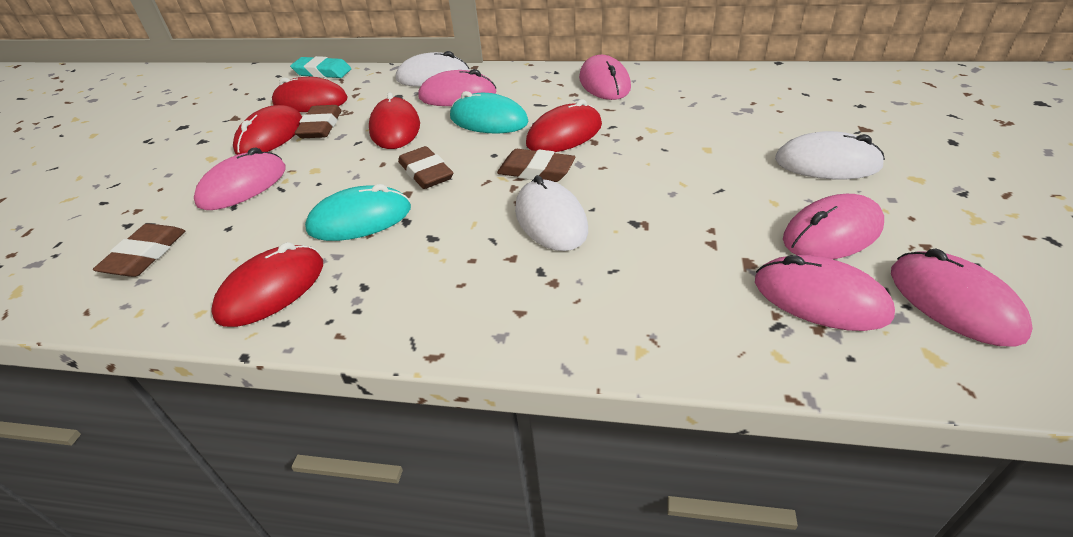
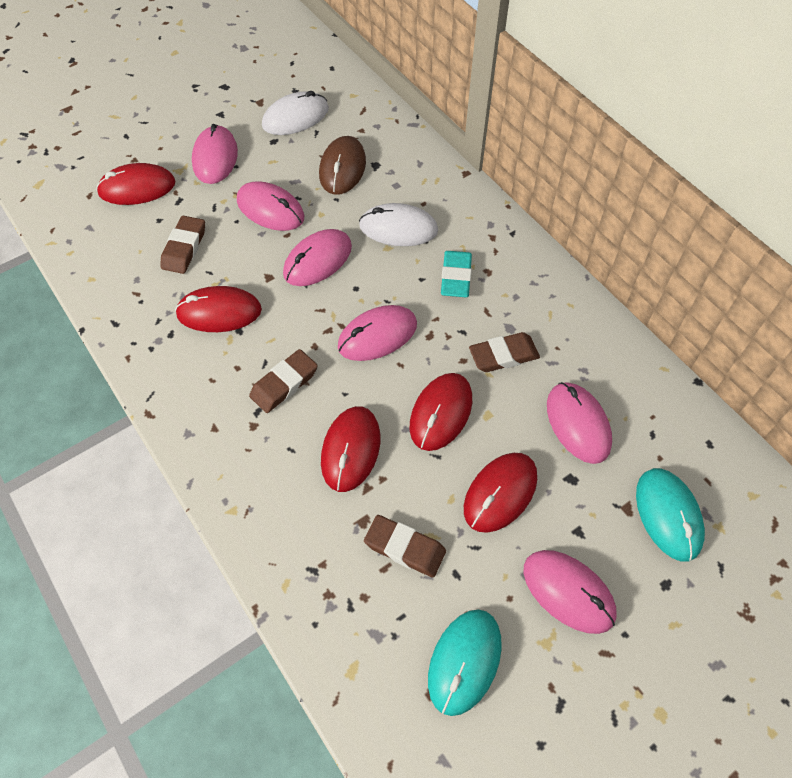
brown mouse: none = 0 -> [319,136,366,195] = 1
white mouse: [396,51,470,87] [515,175,588,251] [775,131,885,179] = 3 -> [262,91,329,135] [359,203,438,246] = 2

